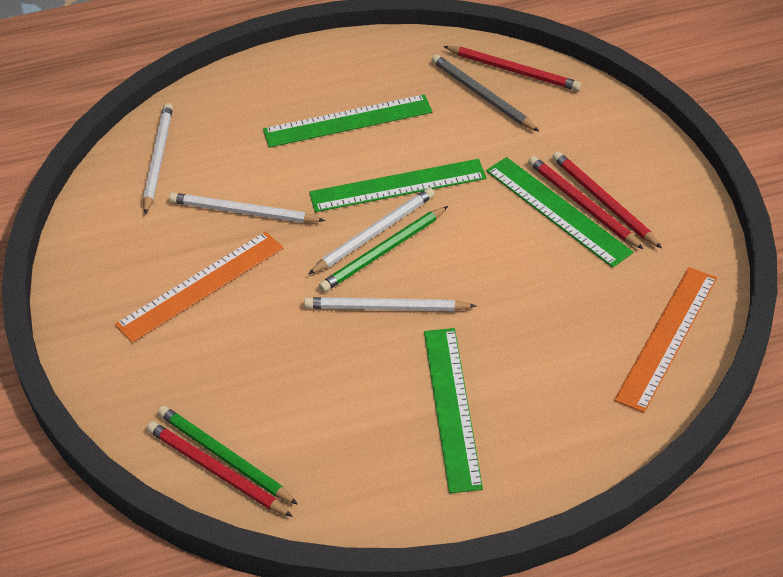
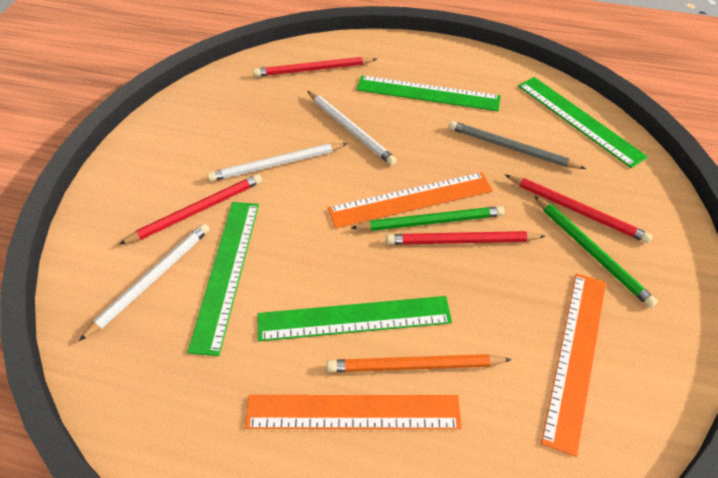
orange pencil: none = 0 -> [327,354,512,372] = 1
orange ruler: [115,231,283,343] [614,267,717,413] = 2 -> [245,395,462,429] [328,172,493,228] [541,273,606,457] = 3
white pencil: [143,103,173,214] [169,193,325,223] [304,297,476,311] [308,188,434,274] = 4 -> [79,223,210,341] [207,143,348,182] [308,91,397,165] = 3

